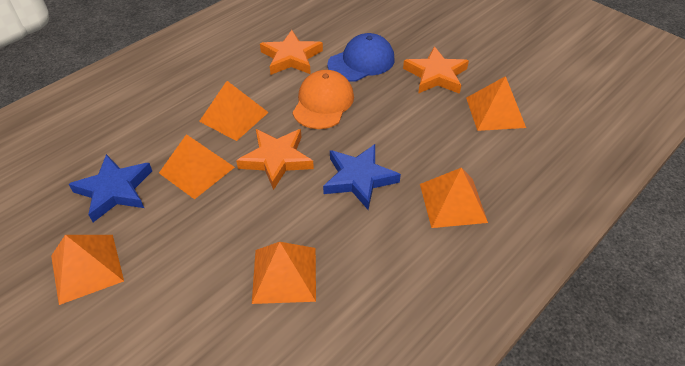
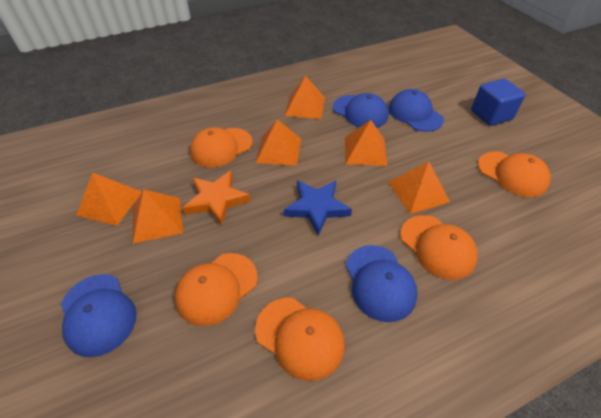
blue cap: [327,33,395,81] = 1 -> [61,274,137,357] [333,93,388,128] [346,245,418,322] [388,89,444,132] = 4
blue cube: none = 0 -> [471,79,525,126] = 1
blue star: [69,154,152,222] [323,144,401,210] = 2 -> [284,181,352,235] = 1
orange cap: [292,70,354,129] = 1 -> [175,253,258,326] [190,127,253,168] [255,298,345,381] [400,215,478,280] [478,151,550,197] = 5
orange star: [236,129,314,190] [260,30,323,75] [403,46,469,94] = 3 -> [183,171,251,226] = 1

